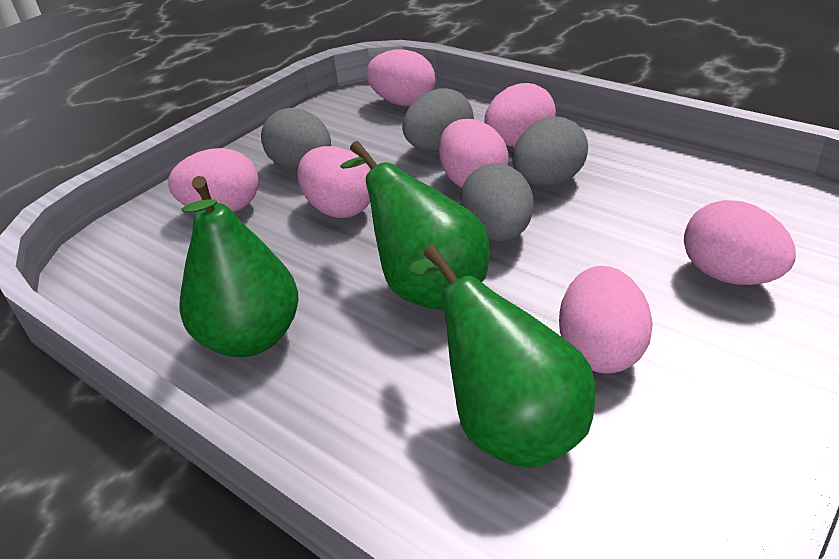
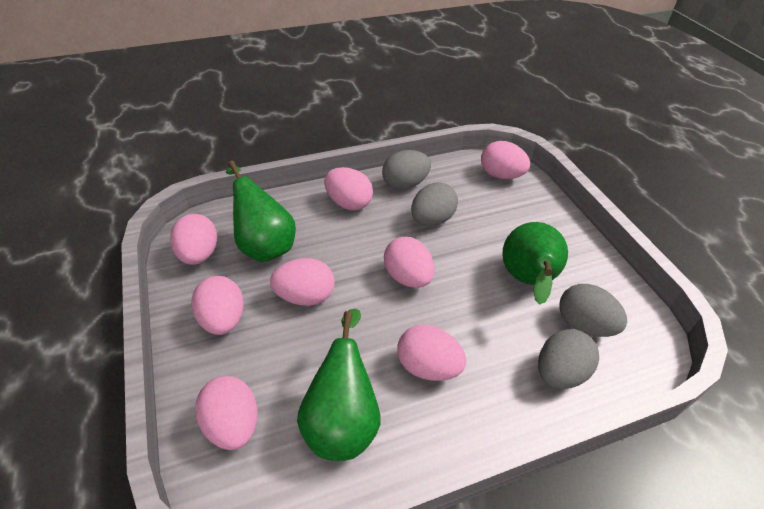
pink egg: [168,148,259,212] [297,146,370,218] [366,50,435,106] [439,119,509,188] [484,83,556,147] [559,266,653,374] [684,200,796,285] = 7 -> [170,214,217,265] [191,276,244,335] [195,376,258,450] [270,258,335,306] [324,167,373,210] [384,237,435,288] [397,324,467,381] [481,141,530,179] = 8

